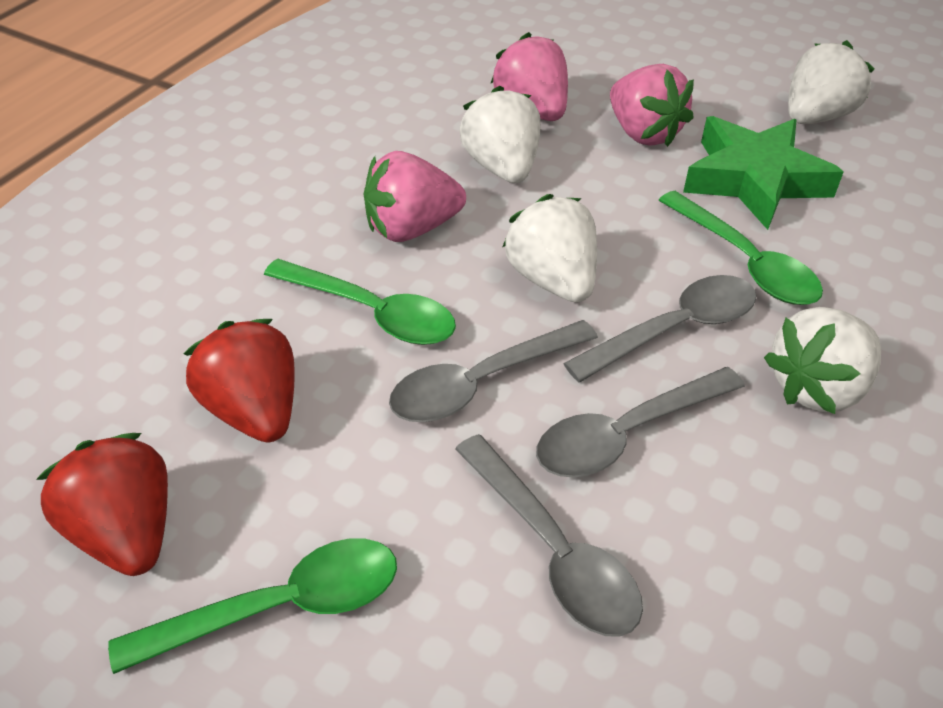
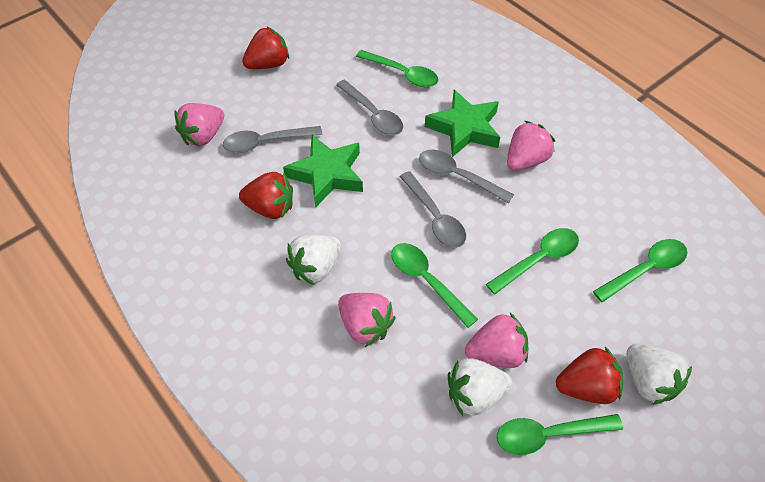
green spoon: [108,539,397,674] [264,259,456,345] [659,191,823,305] = 3 -> [356,50,439,87] [391,243,478,328] [486,228,579,294] [497,414,623,455] [593,239,687,302] = 5
green star: [683,116,844,230] = 1 -> [283,135,363,207] [425,90,500,157] = 2
pink strawberry: [364,151,466,242] [491,32,568,121] [610,64,694,147] = 3 -> [175,103,224,146] [338,293,396,347] [465,313,528,368] [507,121,555,171] = 4
red strawberry: [36,433,168,576] [184,319,295,443] = 2 -> [239,172,293,219] [242,26,289,69] [556,347,623,404] = 3
white strawberry: [460,86,540,183] [503,194,597,303] [764,307,881,414] [788,40,875,124] = 4 -> [286,235,341,285] [448,358,512,416] [627,344,692,405] = 3

